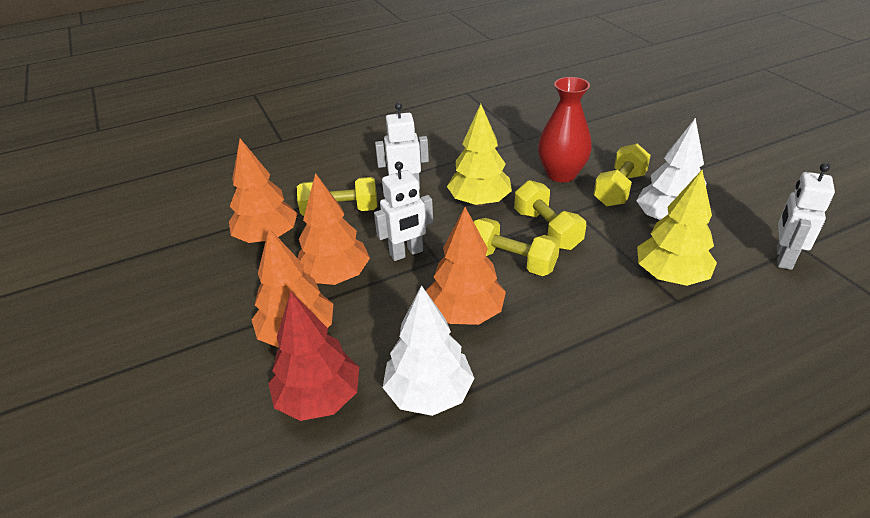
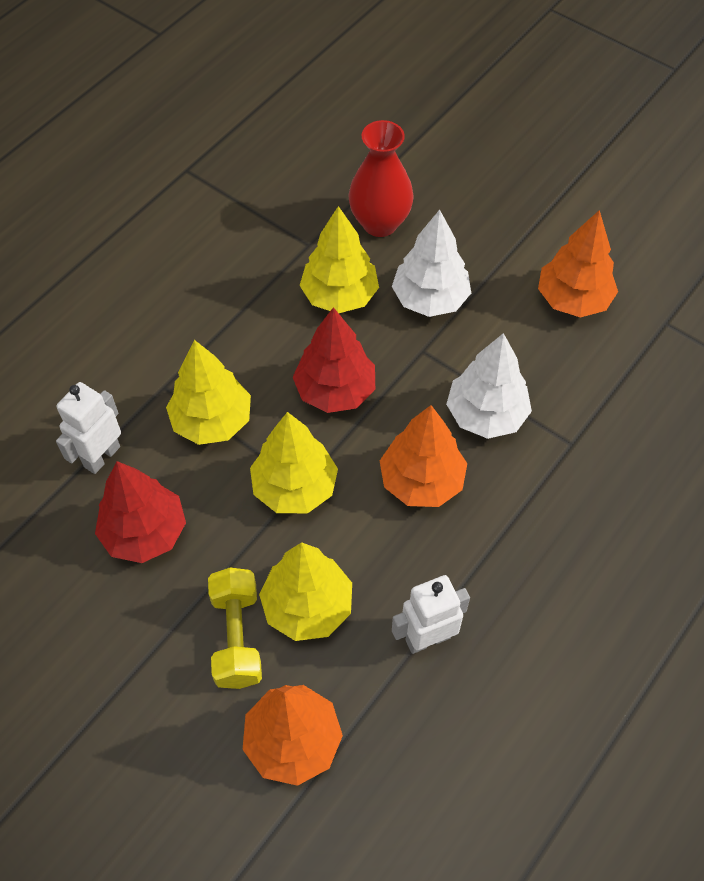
orange tree: [229,139,298,243] [252,228,333,348] [298,173,370,285] [426,207,506,325] = 4 -> [243,685,343,786] [380,405,467,507] [538,210,618,318] = 3
red tree: [268,291,359,421] = 1 -> [95,461,186,563] [293,307,375,413] = 2
white robot: [374,162,433,261] [375,102,429,189] [777,163,835,270] = 3 -> [56,382,121,474] [392,575,470,654] = 2
yellow dumbbell: [297,177,378,216] [474,218,560,276] [514,180,586,250] [593,144,651,207] = 4 -> [208,567,262,689] = 1
yellow tree: [447,104,512,206] [637,170,717,286] = 2 -> [166,340,251,445] [250,412,338,513] [259,542,352,641] [300,206,379,313] = 4

